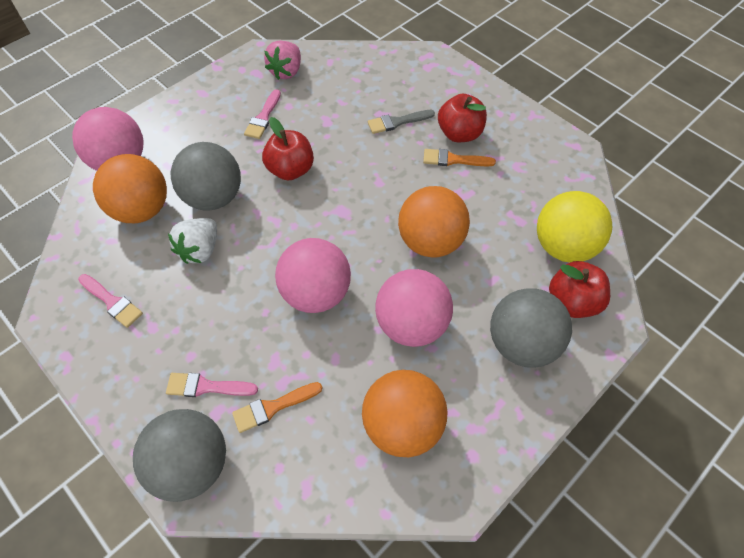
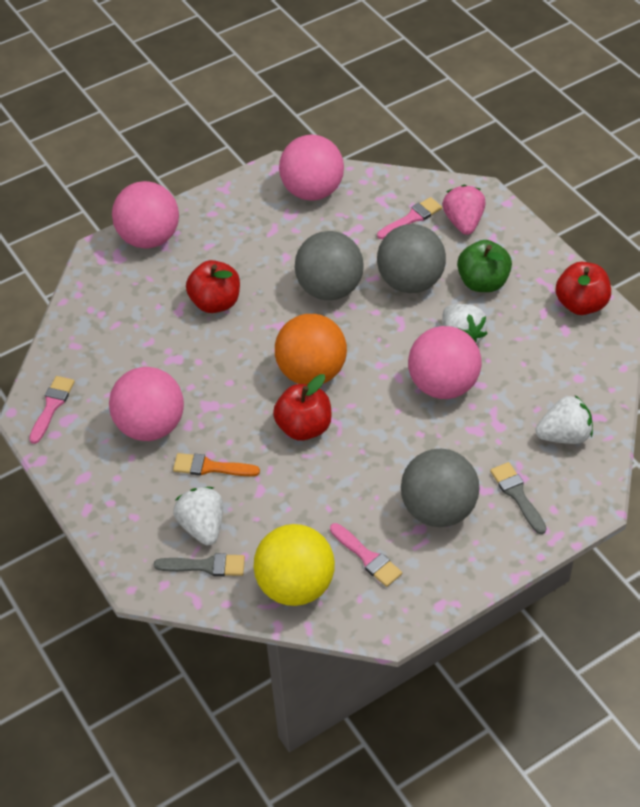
green apple: none = 0 -> [457,240,512,292] = 1
grey brush: [368,110,435,134] = 1 -> [154,553,245,576] [490,462,547,534] = 2
orange ball: [93,154,167,223] [362,370,448,457] [398,186,470,258] = 3 -> [275,314,347,385] = 1
orange brush: [232,382,322,433] [423,149,496,166] = 2 -> [173,453,260,476] = 1
pink ball: [72,107,144,171] [275,238,351,313] [375,269,453,347] = 3 -> [109,367,184,441] [112,181,179,249] [279,135,344,201] [408,326,482,399] = 4
white strawberry: [168,218,217,264] = 1 -> [173,487,223,545] [442,304,488,344] [535,395,593,444] = 3

